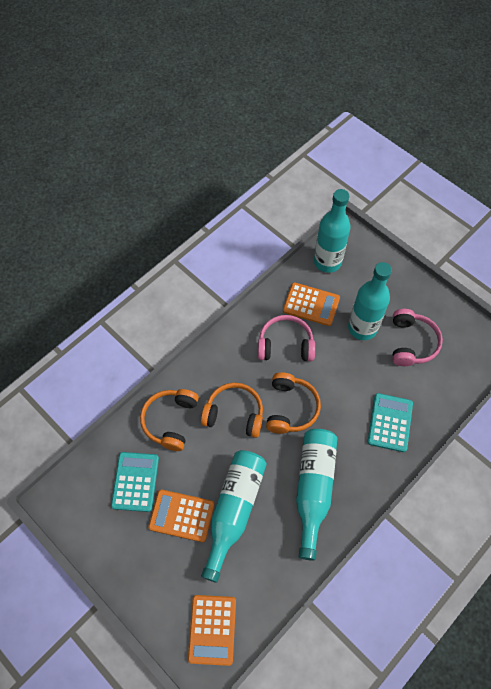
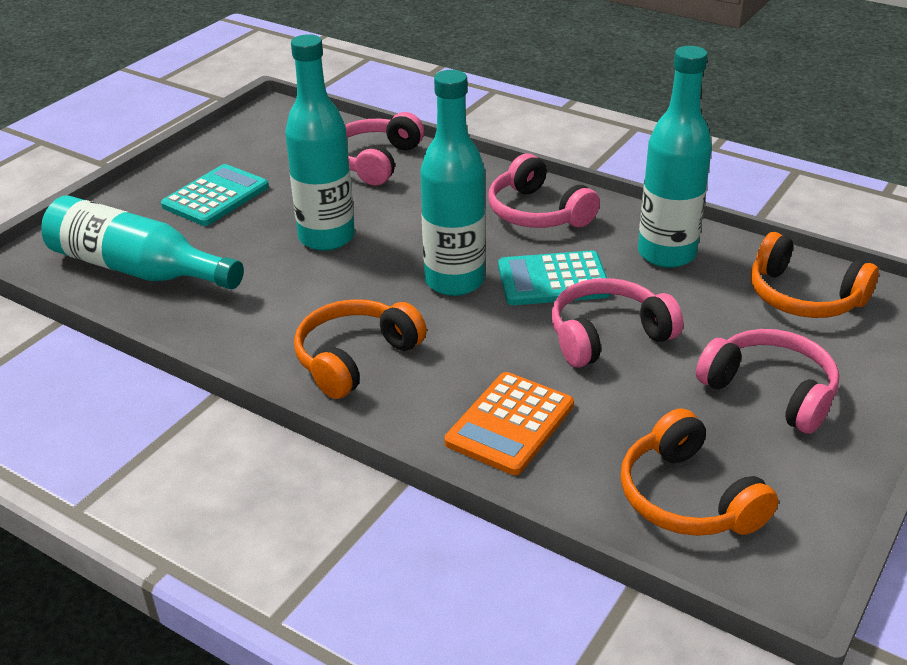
orange calculator: [148,489,214,542] [188,595,236,666] [283,282,340,326] = 3 -> [444,372,574,475] = 1
pink headphones: [258,315,315,361] [392,309,443,366] = 2 -> [345,112,424,185] [488,154,600,228] [551,278,683,368] [696,329,839,434] = 4

